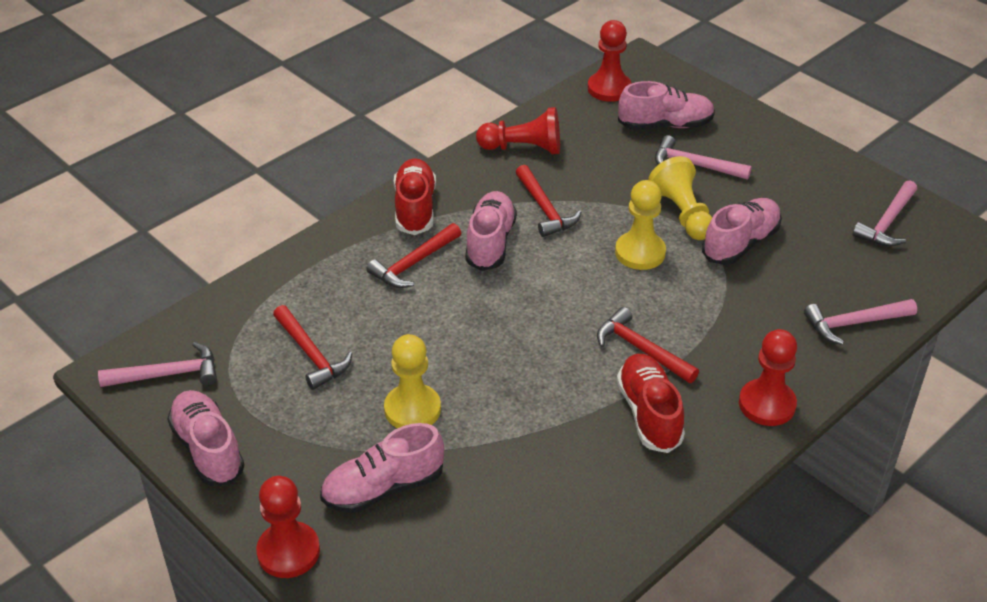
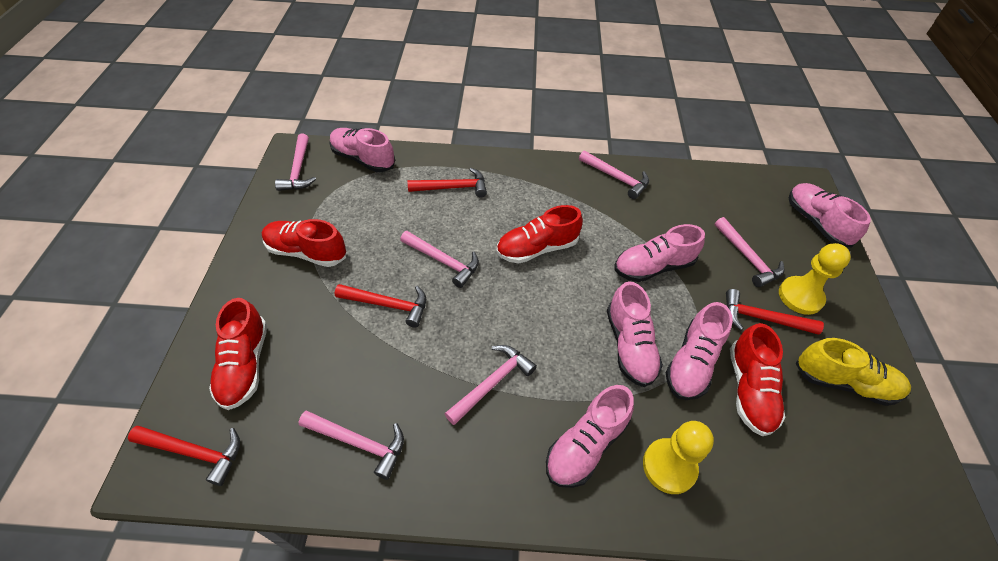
pink hammer: [98,342,217,387] [655,135,752,180] [804,299,917,345] [852,180,917,246] = 4 -> [275,134,316,191] [298,411,404,480] [400,231,479,288] [445,345,537,425] [579,151,649,199] [715,217,785,287] = 6
pink shoe: [167,390,245,486] [320,423,444,513] [465,191,517,271] [618,81,715,130] [702,198,782,265] = 5 -> [330,128,395,172] [546,385,634,488] [607,281,663,387] [615,224,705,282] [666,302,733,400] [789,183,871,247] = 6
red pawn: [256,476,320,578] [476,107,560,154] [588,20,631,102] [739,329,797,426] = 4 -> none = 0
red shoe: [394,158,436,235] [617,354,685,453] = 2 -> [209,298,267,410] [262,219,346,267] [496,205,583,264] [730,323,785,436] = 4
yellow pawn: [384,334,441,428] [615,180,666,270] [648,156,712,240] = 3 -> [643,421,714,494] [779,243,851,315] = 2
yellow shoe: none = 0 -> [795,338,911,406] = 1

